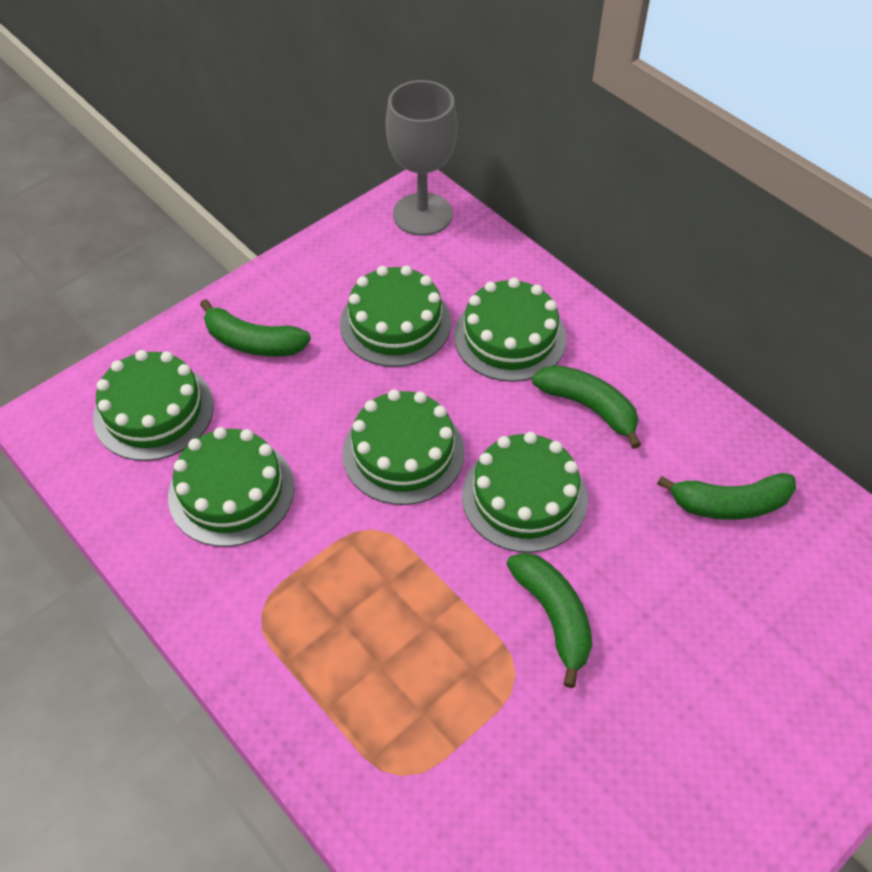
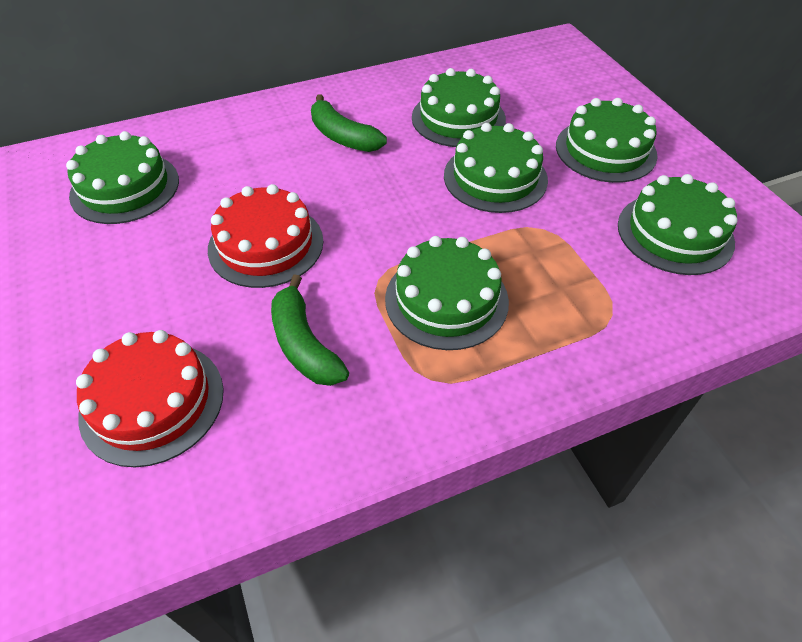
green banana: [200,299,311,356] [507,553,592,688] [532,365,641,449] [657,473,796,520] = 4 -> [271,275,349,386] [311,94,387,152] = 2
grey goblet: [386,80,457,236] = 1 -> none = 0
red cake: none = 0 -> [76,330,224,467] [208,184,323,288] = 2

